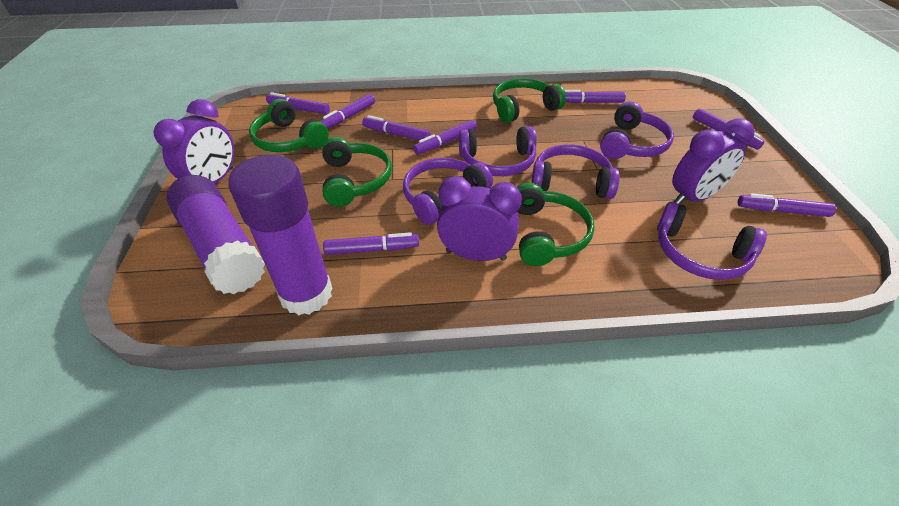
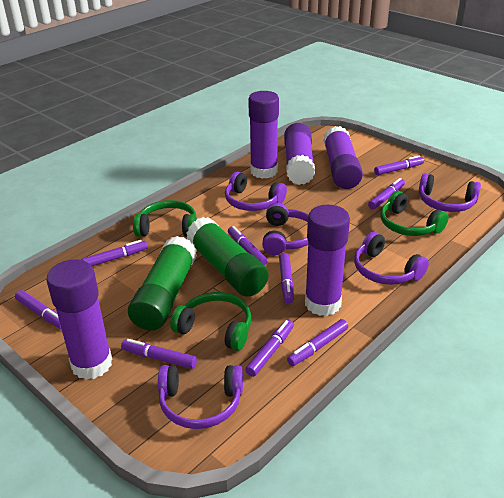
green glue stick: none = 0 -> [128,236,197,331] [186,217,268,297] = 2
green headphones: [249,99,329,152] [322,137,392,207] [493,78,566,123] [517,182,595,266] = 4 -> [133,200,197,237] [170,292,251,351] [380,191,449,236] = 3
purple clock: [154,99,234,184] [437,176,522,261] [672,118,755,205] = 3 -> none = 0
purple glue stick: [166,175,265,294] [228,155,333,315] = 2 -> [46,259,112,380] [248,91,279,179] [284,123,315,185] [305,205,350,316] [323,126,363,189] = 5
purple marker: [266,92,330,115] [320,94,375,129] [323,232,419,255] [362,115,430,140] [413,120,477,155] [565,90,626,103] [693,109,764,150] [738,193,836,217] = 8 -> [15,290,61,329] [82,240,148,266] [121,339,197,369] [228,226,267,266] [245,320,294,377] [279,253,294,304] [287,319,348,366] [368,178,405,209] [374,155,424,175] = 9

